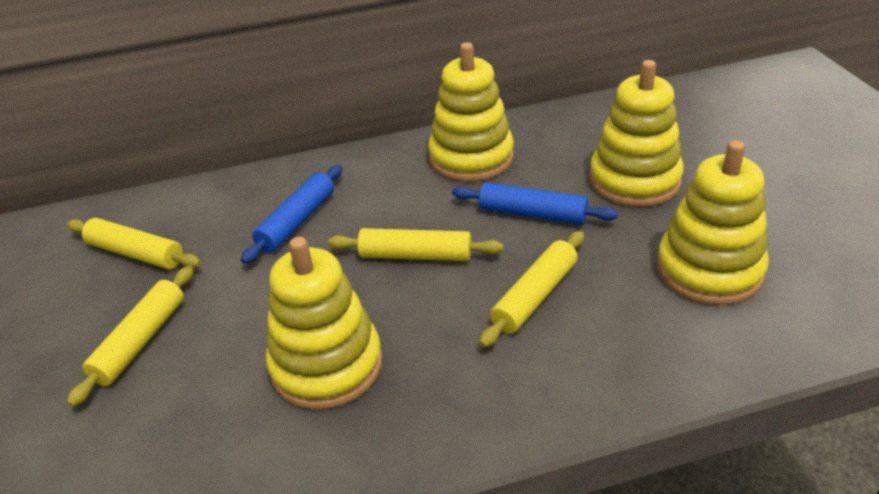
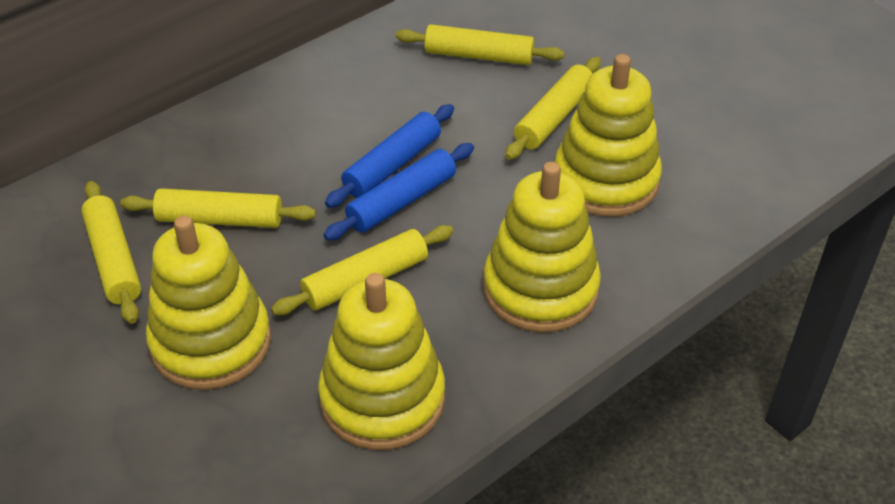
yellow rolling pin: [67,218,201,269] [67,266,194,407] [328,228,503,261] [479,231,584,347] = 4 -> [81,181,141,324] [120,188,316,228] [271,225,453,315] [396,24,564,65] [505,57,601,160] = 5

